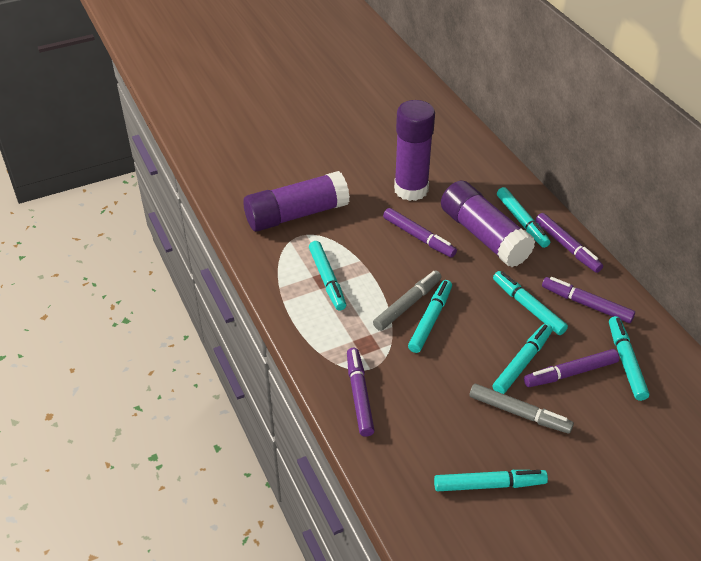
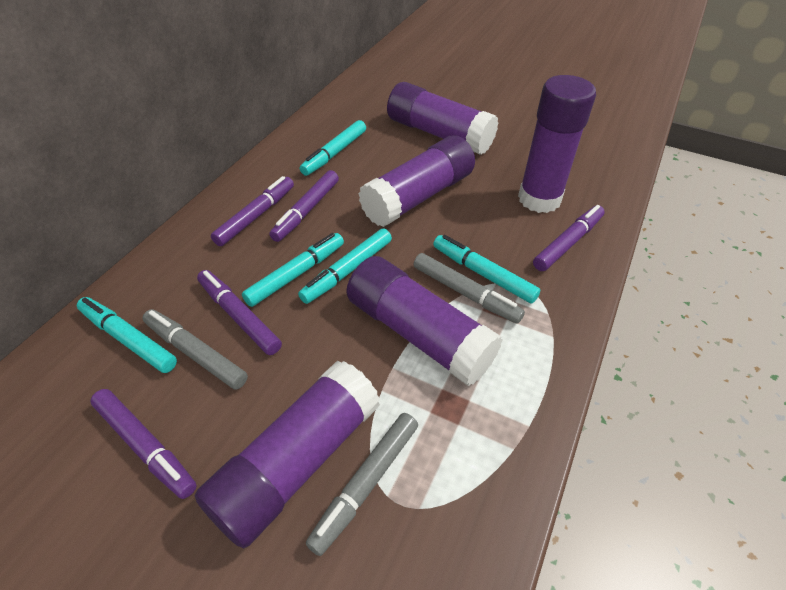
grey marker: [373,271,442,331] [470,384,574,434] = 2 -> [142,309,248,390] [306,413,418,556] [413,253,525,324] = 3
purple glue stick: [243,171,350,232] [394,100,435,201] [441,181,535,267] = 3 -> [194,360,380,548] [346,256,502,386] [358,135,475,227] [387,82,499,155] [518,75,596,213] = 5
turquoise marker: [309,241,346,311] [408,280,452,353] [434,470,548,491] [493,271,568,335] [493,324,553,394] [497,187,550,248] [609,316,649,401] = 7 -> [77,297,177,373] [242,233,344,307] [298,229,392,304] [300,120,366,176] [433,235,540,304] = 5

